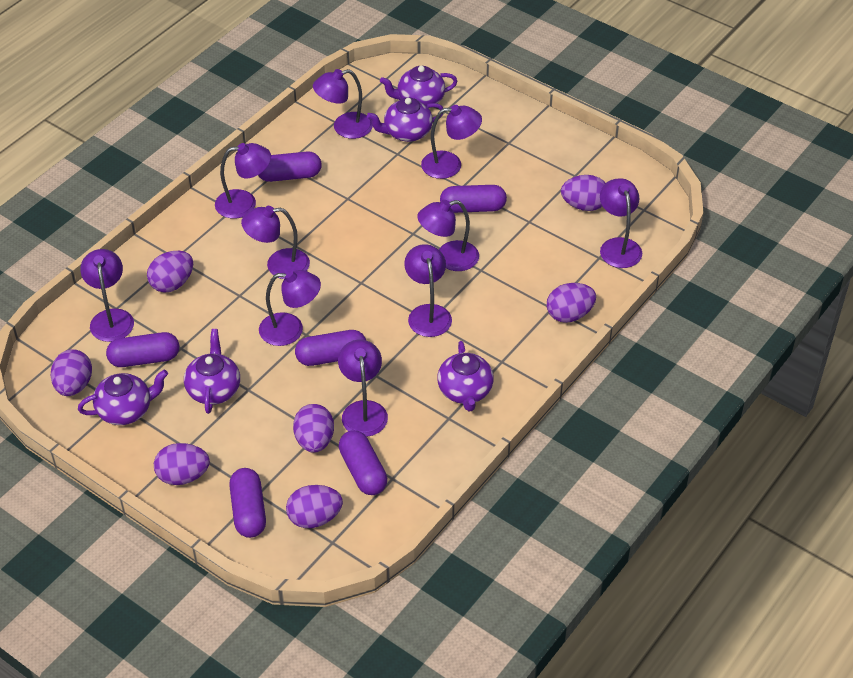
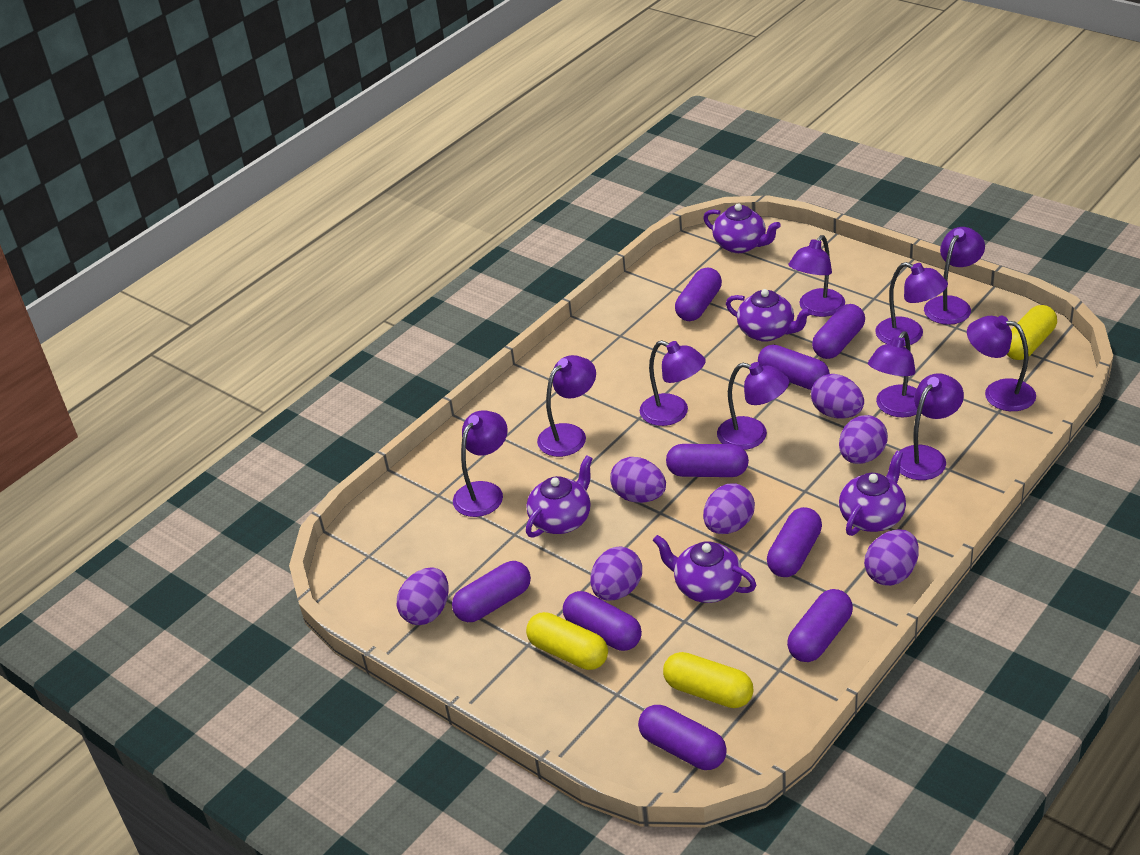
purple capsule: [106,332,179,367] [229,468,266,538] [258,151,322,182] [295,330,366,366] [339,430,387,495] [440,185,507,213] = 6 -> [452,561,531,622] [563,591,642,651] [638,705,727,770] [666,444,749,477] [675,268,722,321] [758,344,830,390] [767,507,822,577] [787,589,853,662] [812,304,865,359] = 9
yellow capsule: none = 0 -> [526,612,608,670] [663,652,753,708] [1007,305,1057,360] = 3

